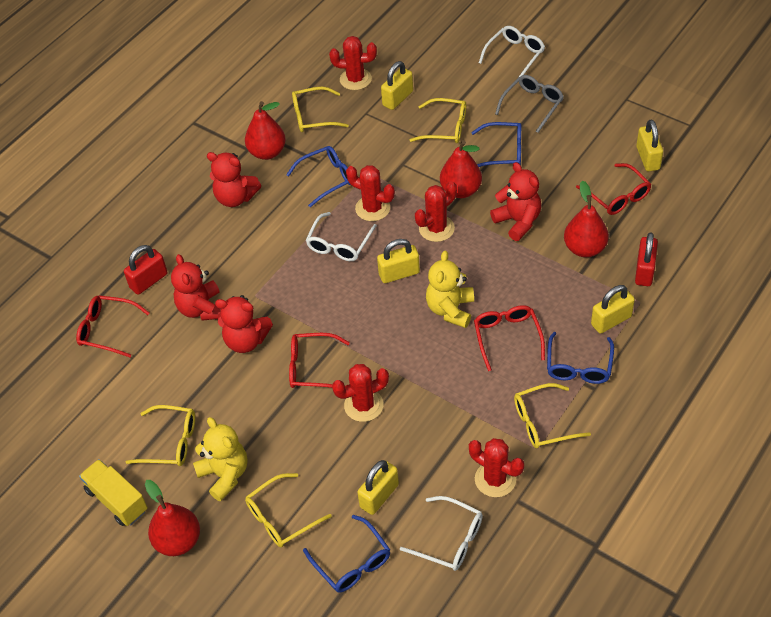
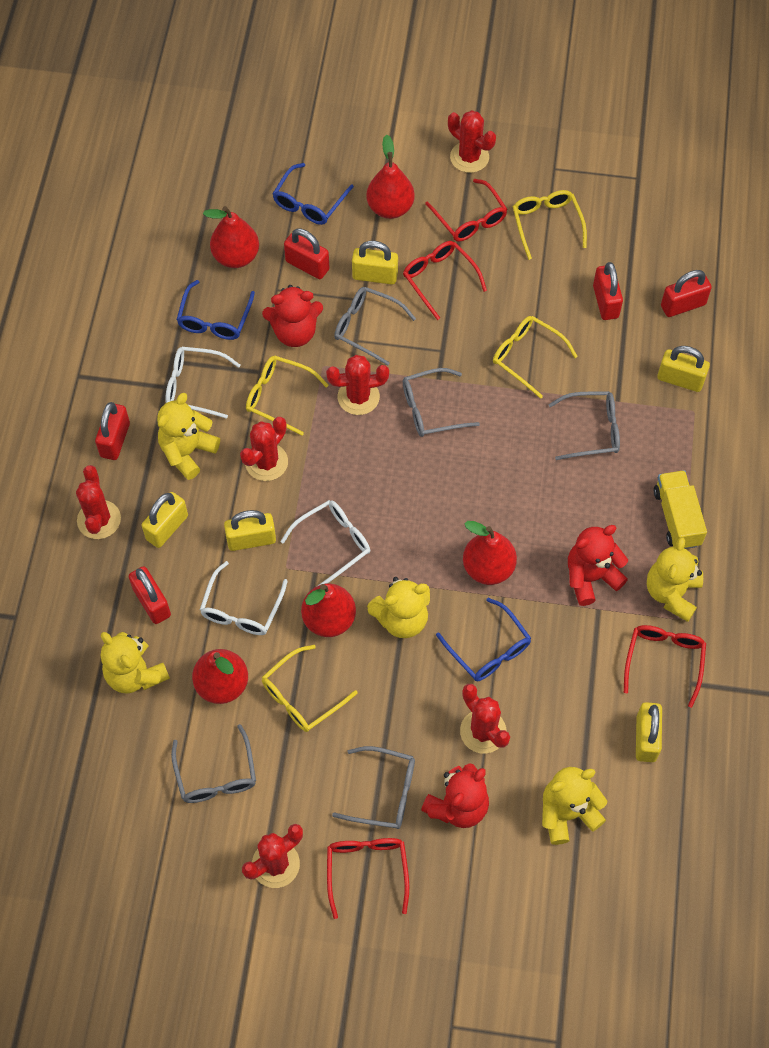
blue glasses: [286,146,351,207] [303,515,390,593] [471,122,521,167] [547,332,614,384] = 4 -> [176,280,255,340] [273,163,354,225] [436,598,531,681] = 3
grey glasses: [495,75,564,133] = 1 -> [171,724,256,803] [332,746,415,829] [334,287,416,366] [403,368,480,437] [548,391,620,460] = 5
red cactus: [329,36,377,90] [332,364,389,422] [346,165,395,221] [415,181,457,242] [469,438,524,497] = 5 -> [76,465,121,539] [240,417,288,481] [242,824,303,888] [326,355,389,415] [448,110,496,173] [460,684,510,754] = 6
red padlock: [124,245,167,295] [635,232,658,286] = 2 -> [95,402,130,460] [129,566,171,624] [284,228,329,279] [593,262,623,320] [661,270,712,317] = 5
red pear: [145,480,200,556] [245,101,286,160] [440,140,482,198] [564,181,609,257] = 4 -> [192,649,248,704] [203,206,259,268] [301,583,356,637] [366,135,415,219] [463,521,517,585] = 5
red teddy bear: [171,254,221,321] [207,152,261,207] [215,295,273,353] [490,162,541,241] = 4 -> [262,285,323,347] [421,763,489,828] [568,525,628,606] = 3
yellow glasses: [126,405,195,466] [245,473,332,547] [292,87,349,132] [410,98,466,143] [514,383,591,448] = 5 -> [246,356,329,435] [262,645,357,732] [493,316,578,399] [513,190,587,260] = 4
yellow teddy bear: [193,417,247,502] [426,251,474,328] = 2 -> [101,632,170,694] [157,393,220,480] [367,577,430,638] [542,767,607,845] [647,537,703,622] = 5

